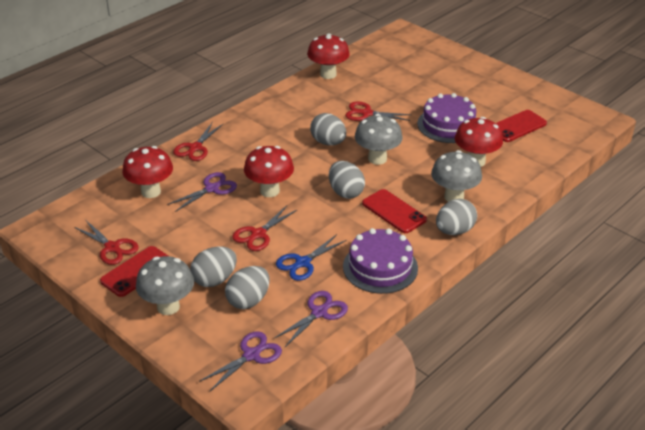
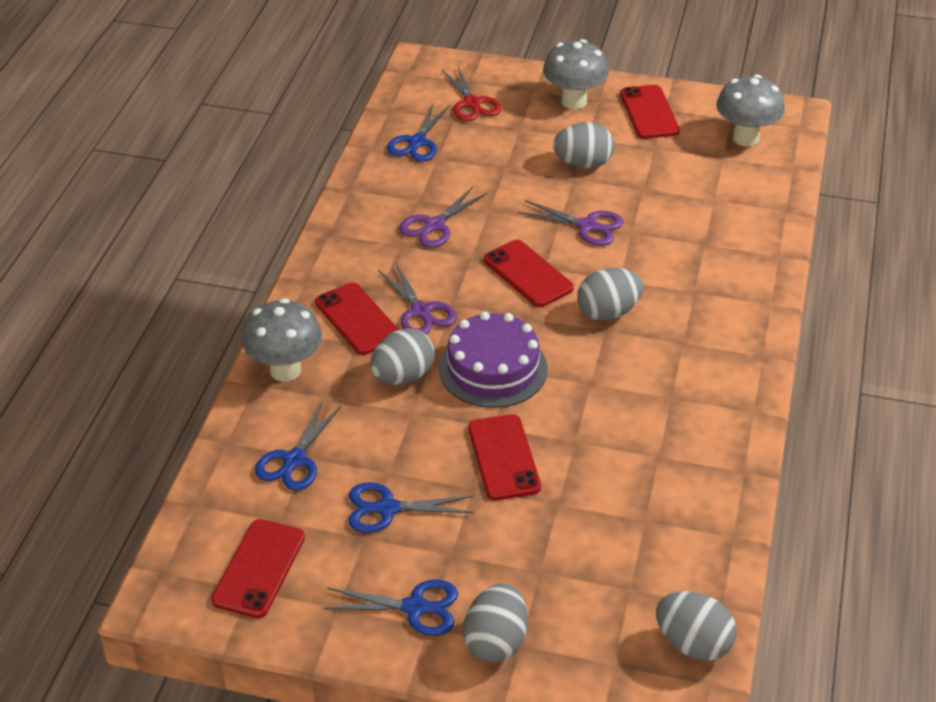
blue scissors: [276,234,347,281] = 1 -> [255,402,342,491] [323,579,458,636] [348,482,474,533] [387,104,450,161] = 4
purple cake: [343,228,418,294] [417,93,476,143] = 2 -> [439,311,548,408] = 1
red mushroom: [122,146,173,198] [244,146,294,197] [307,34,350,79] [455,117,503,167] = 4 -> none = 0
red phone: [100,246,168,297] [362,189,427,233] [496,110,547,142] = 3 -> [211,519,305,618] [315,282,399,355] [468,414,541,500] [484,240,574,307] [620,85,680,139] = 5
red scissors: [74,221,139,265] [173,122,223,161] [232,206,297,251] [345,101,412,121] = 4 -> [442,67,501,121] = 1

